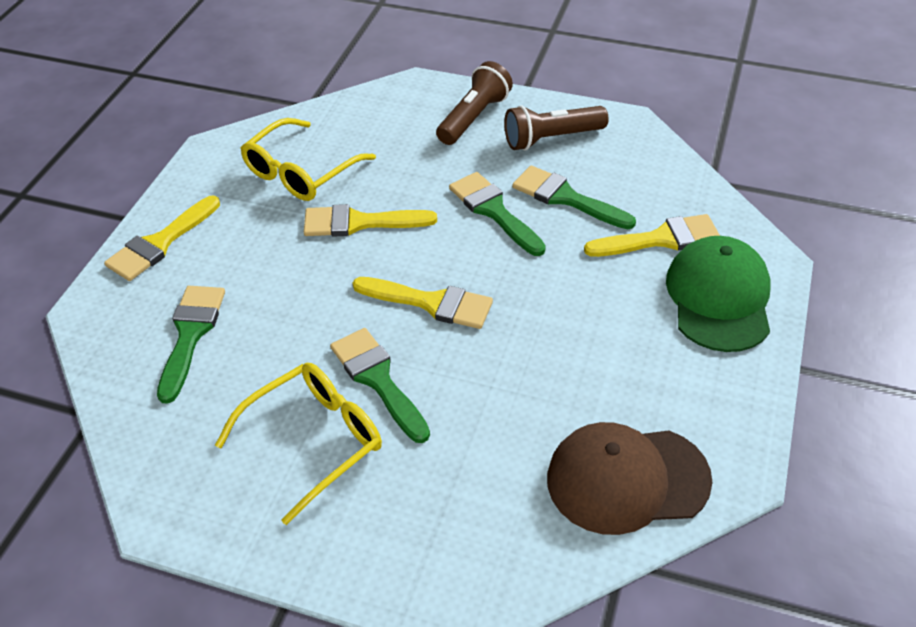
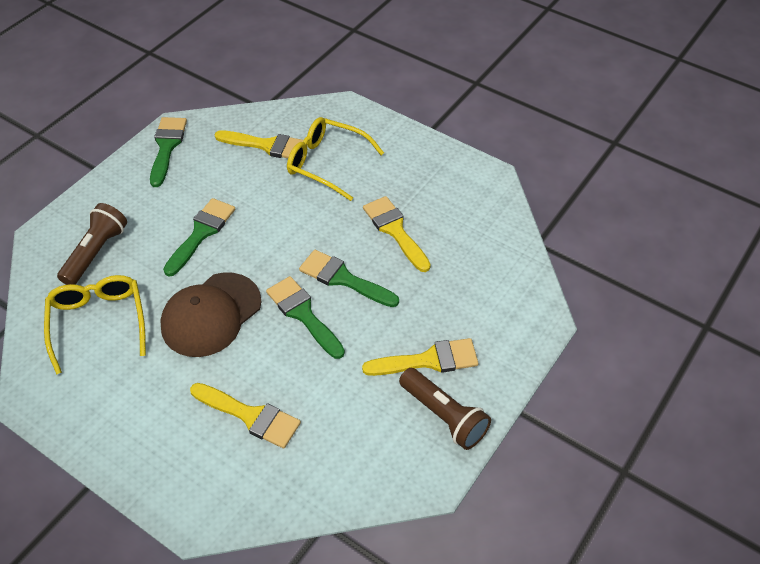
green cap: [666,236,771,352] = 1 -> none = 0

